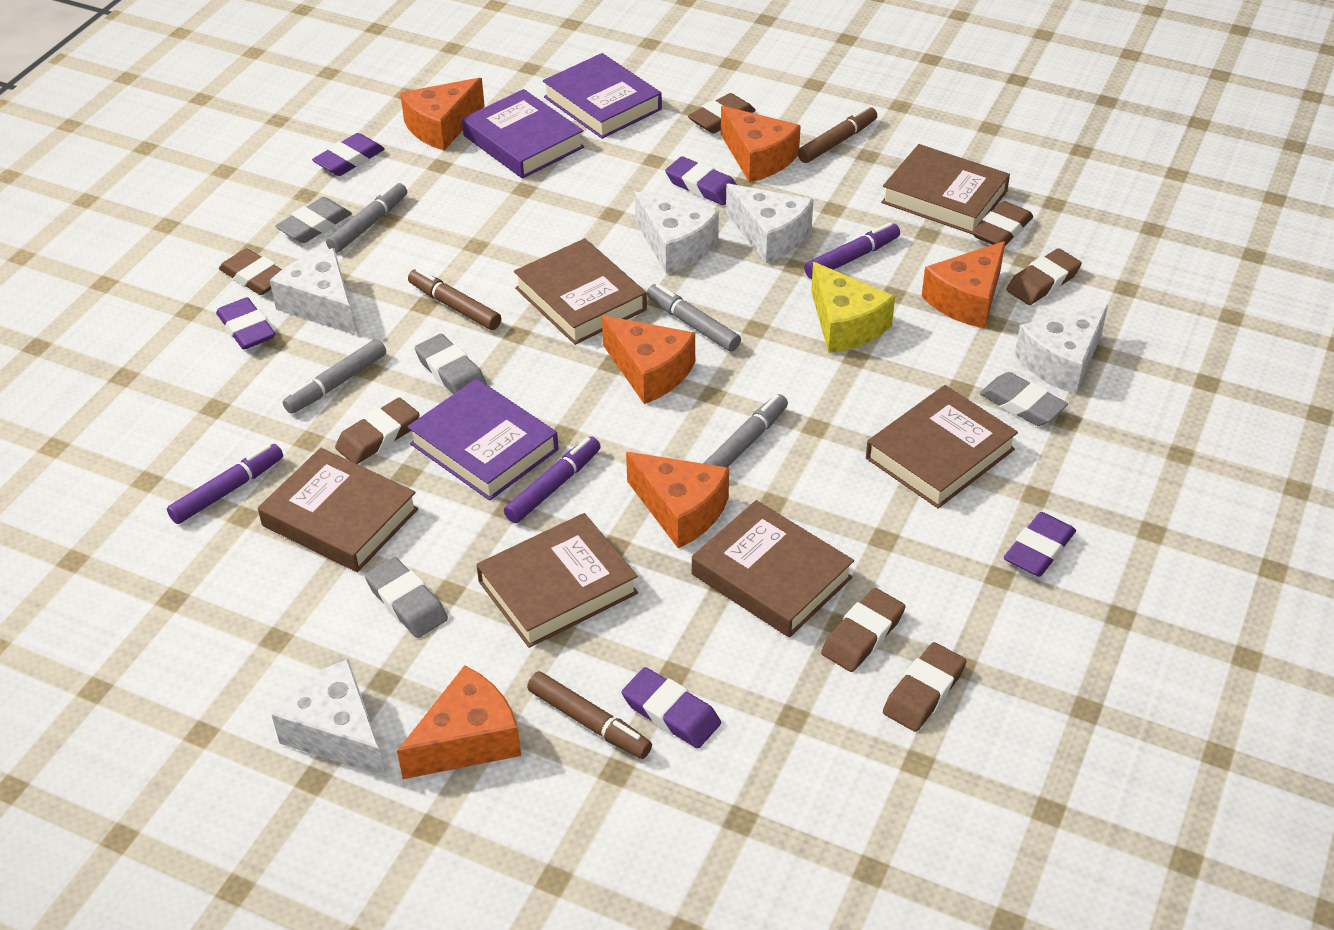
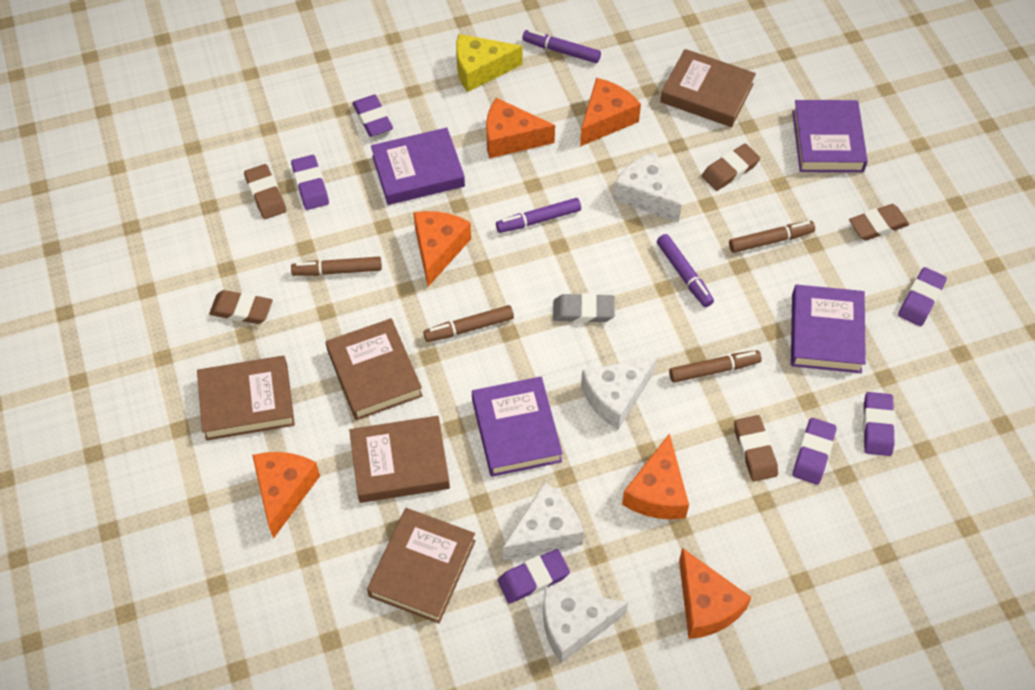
brown book: [258,448,418,572] [476,513,638,648] [514,238,647,345] [692,500,854,638] [866,385,1018,509] [881,144,1010,235] = 6 -> [197,356,295,441] [326,318,423,420] [349,416,450,503] [367,508,476,624] [660,49,756,127] = 5
brown eraser: [219,248,282,295] [335,398,420,464] [688,93,756,134] [821,588,905,672] [883,642,966,732] [972,201,1033,246] [1006,248,1082,305] = 7 -> [209,290,273,324] [244,164,286,219] [702,144,760,191] [734,415,778,481] [849,204,909,241] = 5
brown marker: [408,268,501,330] [527,671,652,759] [797,106,877,163] = 3 -> [291,257,382,276] [423,305,514,342] [669,350,762,383] [729,221,815,253] = 4
grey eraser: [275,197,352,243] [365,557,448,638] [415,334,487,394] [980,372,1068,426] = 4 -> [553,293,615,323] = 1
grey marker: [283,339,386,414] [326,183,407,253] [647,284,741,352] [703,394,788,467] = 4 -> none = 0
purple book: [407,379,558,501] [462,89,584,179] [543,53,662,139] = 3 -> [371,128,465,205] [472,377,563,477] [791,285,866,373] [792,100,868,172] = 4
purple eraser: [216,297,275,350] [312,133,385,176] [622,667,721,748] [665,156,737,205] [1004,512,1076,577] = 5 -> [291,155,329,210] [352,95,393,137] [498,549,570,604] [793,418,837,485] [863,392,895,456] [898,267,947,326] = 6
white cheese: [270,248,355,335] [272,659,386,777] [635,192,719,274] [726,184,813,263] [1015,305,1108,394] = 5 -> [503,482,584,560] [543,588,628,663] [581,357,657,430] [613,152,682,222] = 4

